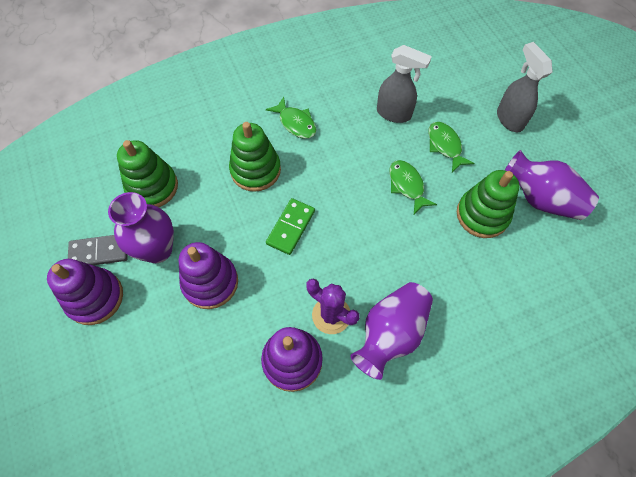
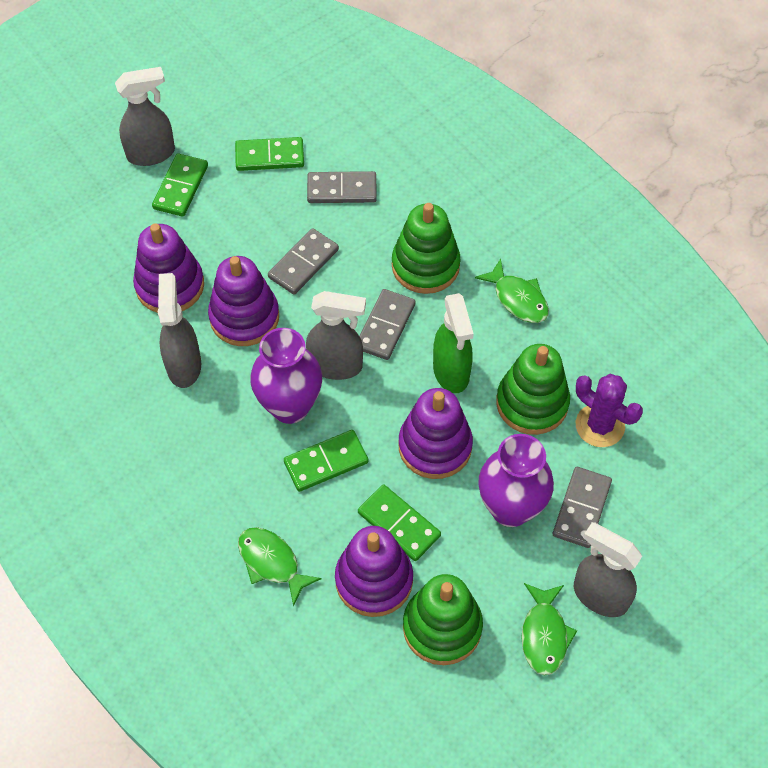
green domino: [266,198,315,255] = 1 -> [152,153,208,217] [235,137,304,171] [284,430,369,492] [358,484,441,561] = 4
green spray bottle: none = 0 -> [433,293,474,393] = 1
grey domino: [68,235,128,265] = 1 -> [268,228,339,295] [307,171,377,203] [359,289,416,360] [553,467,612,548] = 4
grey spray bottle: [377,45,432,123] [497,42,553,132] = 2 -> [115,67,175,166] [158,273,201,388] [306,291,366,380] [574,522,642,617] = 4
purple stacking toy: [47,259,123,325] [179,242,238,309] [261,327,323,392] = 3 -> [133,223,204,313] [208,256,279,346] [335,526,413,617] [398,388,473,479] = 4
purple vase: [108,192,174,263] [351,282,433,380] [505,150,599,220] = 3 -> [250,328,322,424] [478,434,554,527] = 2

